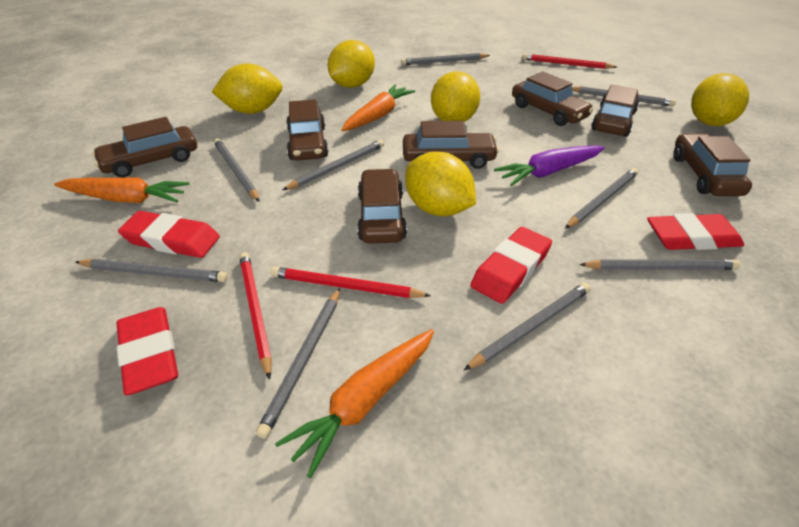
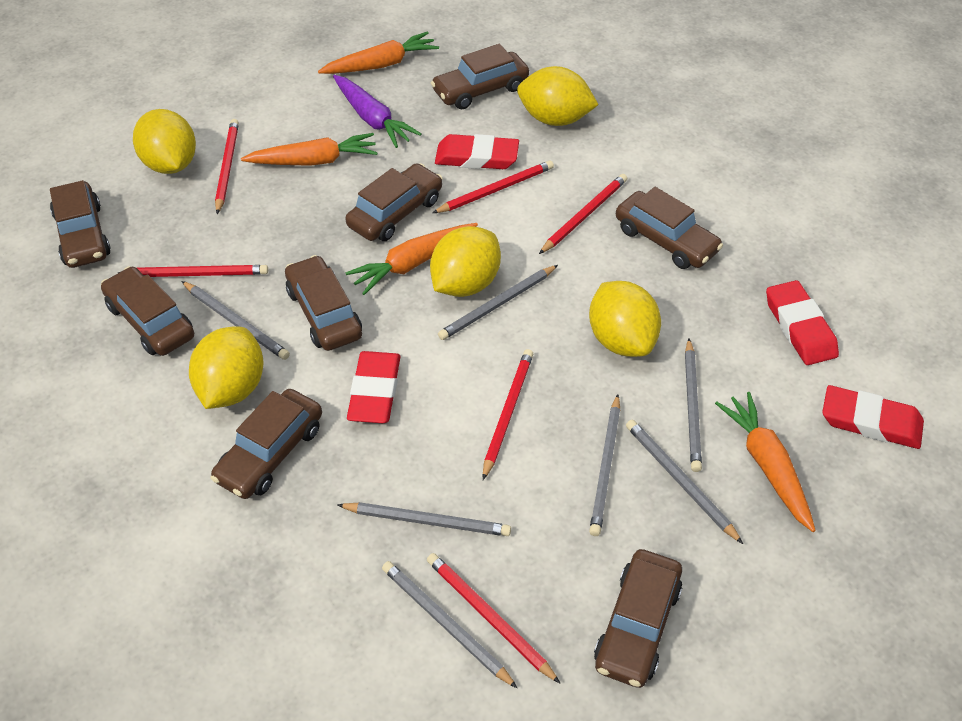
brown car: [92,117,197,178] [286,99,329,160] [357,169,407,244] [403,121,499,169] [512,71,594,126] [591,84,639,137] [673,134,752,196] = 7 -> [50,180,111,268] [101,266,194,356] [210,389,322,499] [285,255,362,351] [345,163,443,241] [431,44,529,109] [594,549,682,688] [616,187,723,269] = 8
grey pencil: [76,259,228,282] [214,139,260,202] [256,288,340,439] [283,140,384,190] [401,53,490,65] [464,283,591,370] [565,168,638,229] [572,86,676,107] [579,259,741,270] = 9 -> [182,281,290,360] [338,502,511,536] [382,561,517,688] [438,265,558,340] [589,394,620,536] [626,420,743,544] [685,339,702,472] = 7
orange carrot: [54,178,190,203] [275,329,434,478] [341,85,415,131] = 3 -> [241,133,378,166] [318,31,439,74] [345,223,478,295] [715,392,816,532] = 4
red pencil: [239,252,272,380] [271,267,431,298] [522,54,617,69] = 3 -> [118,265,268,277] [215,119,239,214] [427,553,560,683] [433,160,554,213] [483,349,533,480] [539,174,627,254] = 6

